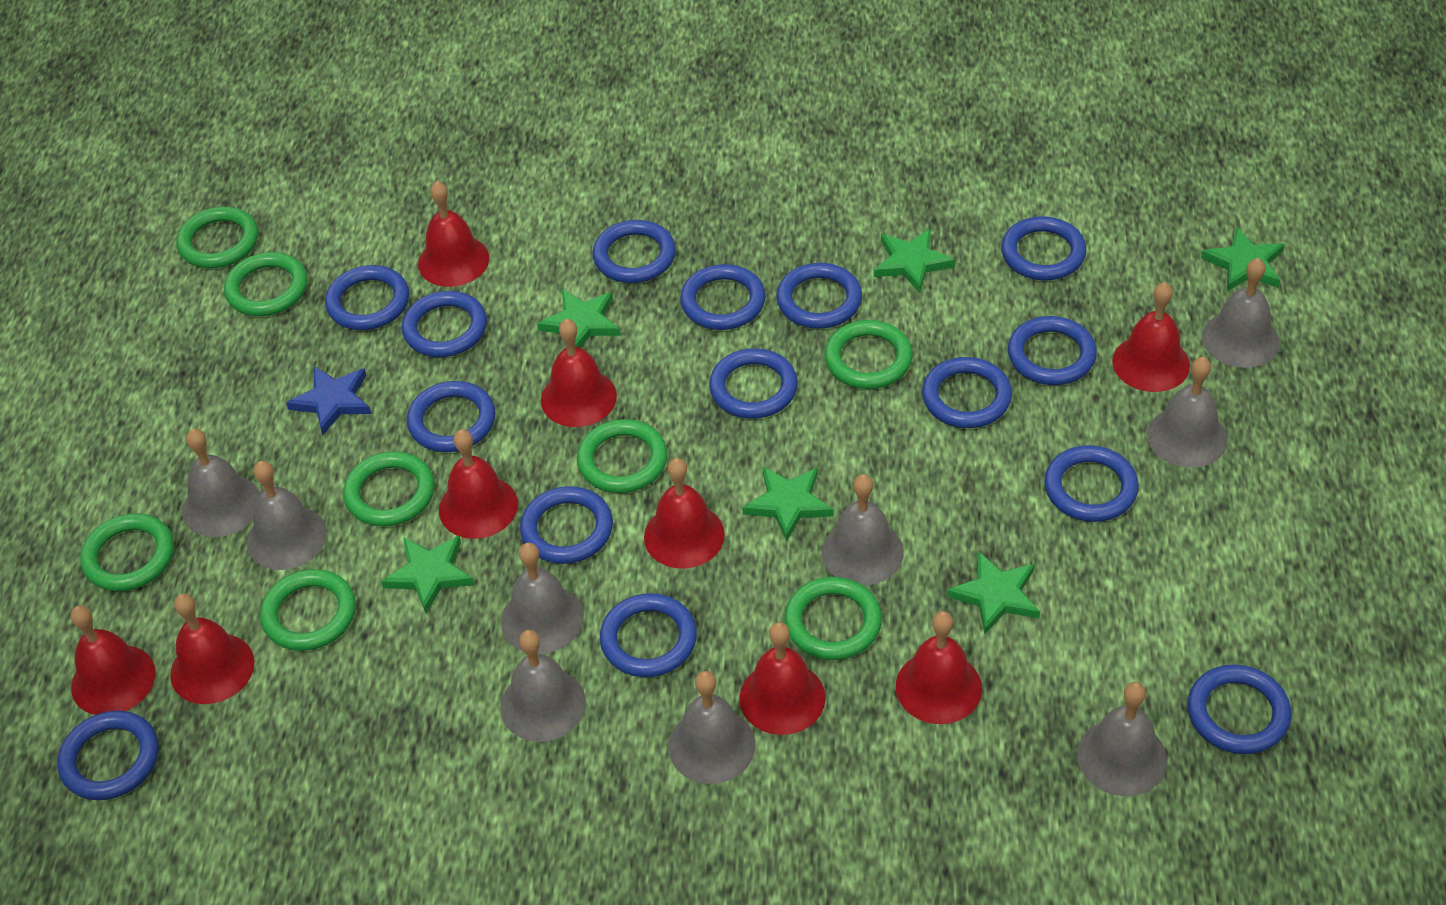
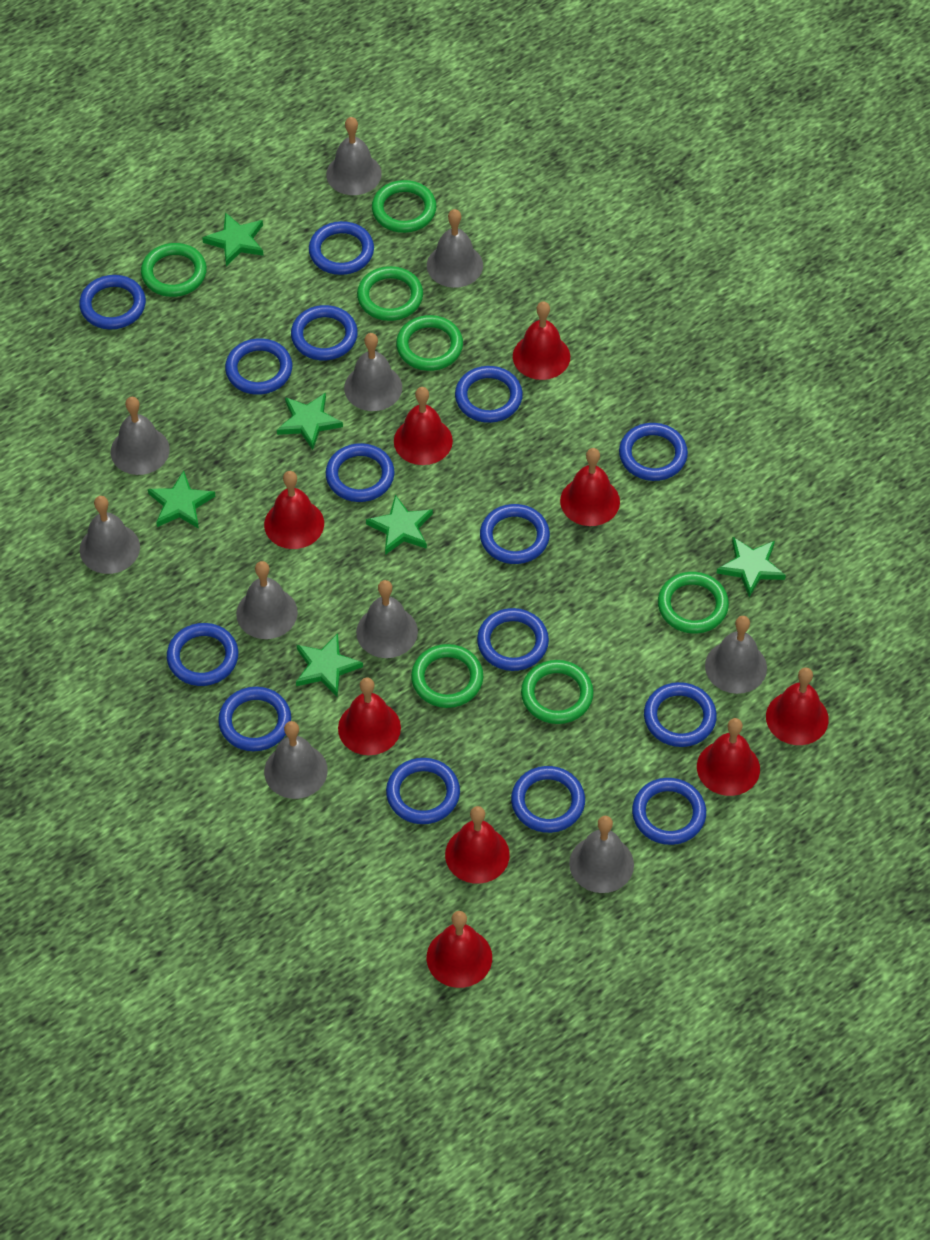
blue star: [286,366,372,435] = 1 -> none = 0
green ring: [80,513,174,591] [176,207,258,268] [224,252,308,316] [260,569,356,651] [343,451,434,527] [577,419,668,493] [784,577,882,660] [824,320,913,389] = 8 -> [141,243,207,297] [357,266,423,321] [372,180,437,233] [396,315,463,371] [411,644,483,708] [521,660,594,724] [658,572,729,634] = 7
grey bell: [182,429,260,537] [247,461,327,570] [500,630,586,742] [501,543,584,654] [668,671,756,784] [822,474,904,585] [1077,682,1167,796] [1147,357,1228,468] [1202,258,1279,368] = 9 -> [80,496,140,574] [111,397,170,475] [236,561,298,639] [264,721,328,799] [326,117,382,195] [344,333,402,411] [356,580,418,658] [427,209,483,288] [569,816,634,893] [705,616,767,694] = 10

